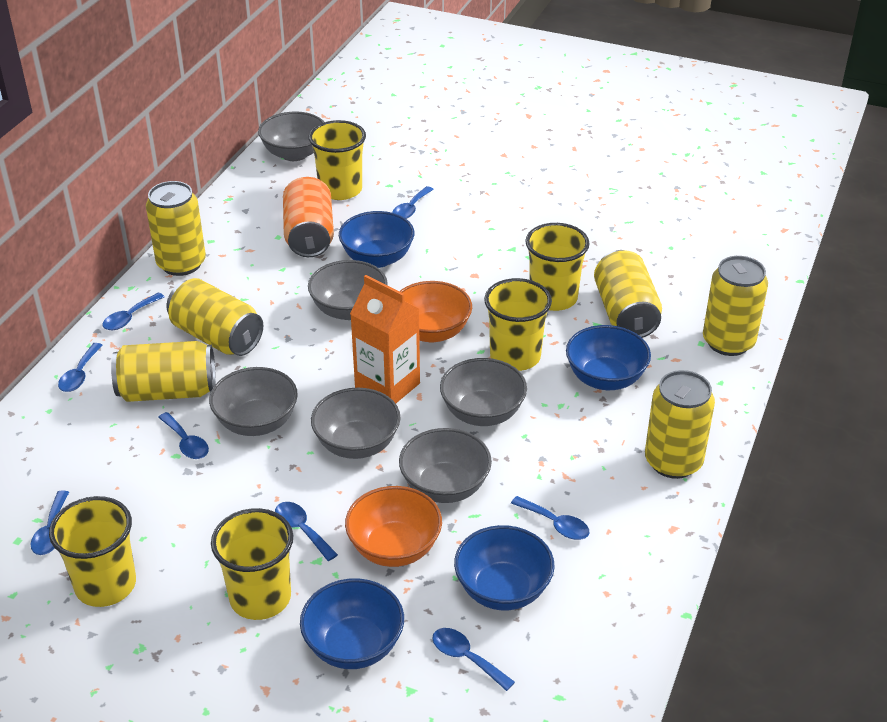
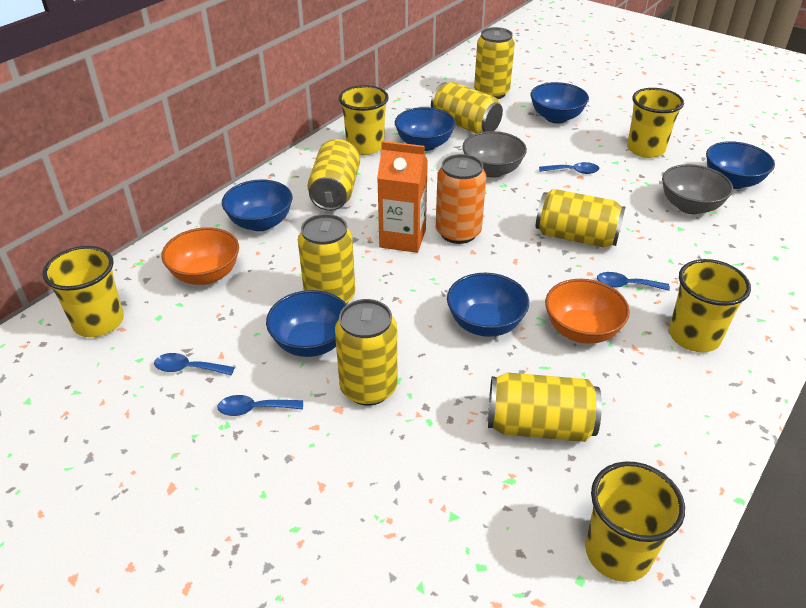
blue bowl: [300,578,404,669] [339,211,414,268] [454,525,555,610] [566,325,651,390] = 4 -> [222,180,293,231] [266,290,347,357] [395,107,456,151] [447,273,529,337] [531,82,589,123] [706,141,775,189] = 6
blue spoon: [30,491,69,555] [58,343,103,392] [102,293,165,330] [158,412,209,459] [275,502,338,561] [392,186,434,219] [432,628,515,691] [511,496,589,540] = 8 -> [154,353,235,375] [217,395,303,416] [539,162,599,174] [597,272,670,291] = 4
grey bowl: [209,367,298,436] [258,112,324,161] [308,260,388,320] [311,388,401,459] [399,428,492,503] [440,358,527,426] = 6 -> [462,131,527,178] [662,164,733,214] = 2
yellow can: [111,341,216,402] [146,181,206,276] [166,278,263,356] [594,250,662,338] [645,370,715,479] [703,256,768,356] = 6 -> [298,214,355,304] [307,139,360,211] [335,299,398,406] [431,82,503,133] [474,27,515,99] [488,372,602,442] [536,189,625,248] = 7

